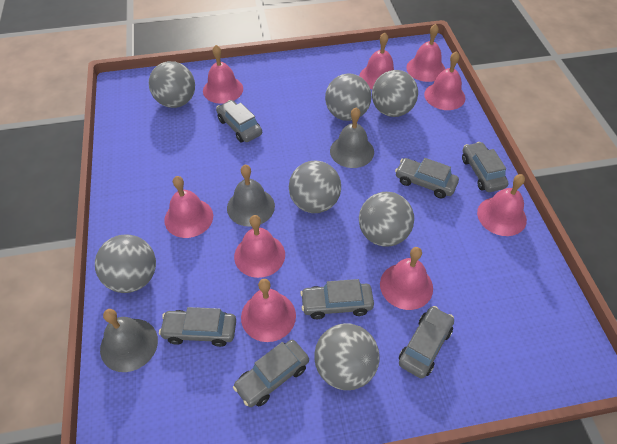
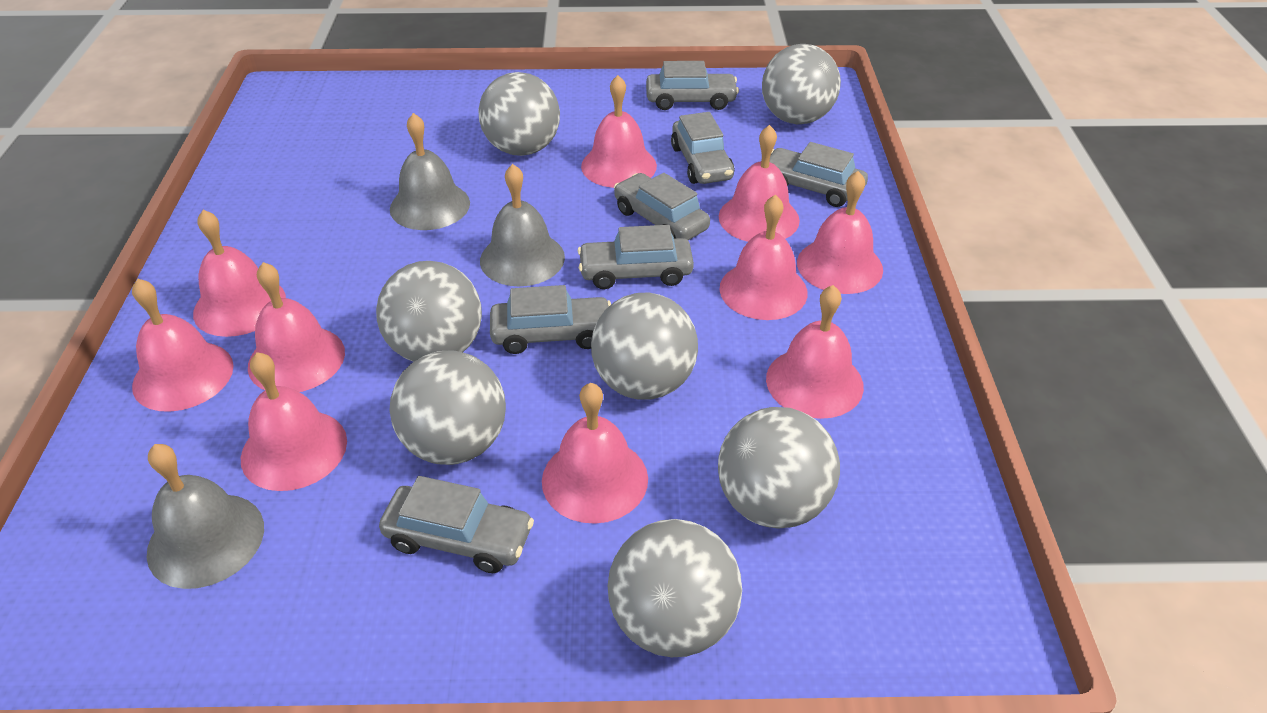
pink bell: [164,176,213,238] [203,45,243,104] [234,215,285,278] [241,279,296,342] [359,33,394,89] [380,247,433,310] [406,24,445,82] [424,51,466,110] [477,174,527,236] = 9 -> [132,278,233,412] [193,210,286,337] [241,352,347,491] [248,262,345,392] [542,383,648,524] [581,75,657,188] [719,125,800,242] [720,195,808,320] [766,285,864,419] [797,171,883,294] = 10

